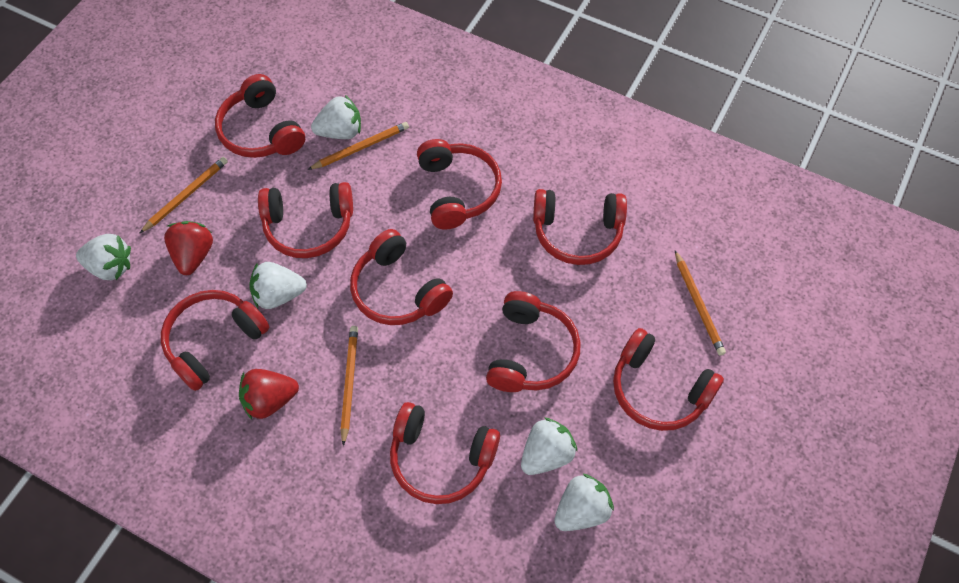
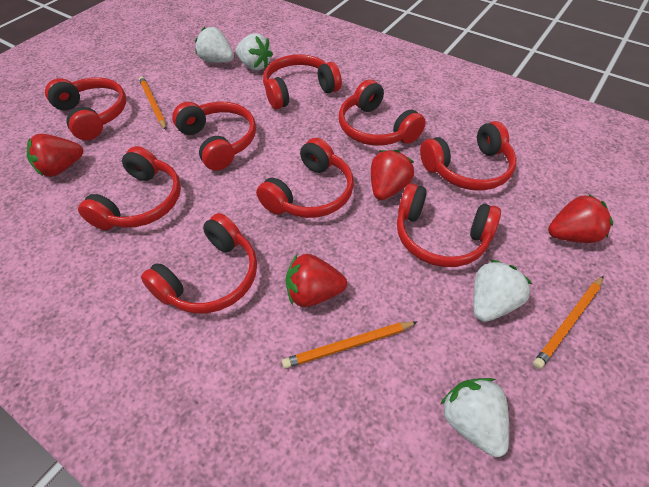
orange pencil: [139,157,228,234] [307,122,409,170] [341,326,358,446] [675,250,726,356] = 4 -> [139,76,166,130] [282,321,417,369] [533,276,604,369] = 3
red strawberry: [164,221,213,275] [239,369,299,420] = 2 -> [27,134,83,177] [285,254,347,307] [371,150,414,200] [548,194,613,243] = 4
white strawberry: [76,234,131,280] [249,262,307,309] [311,95,361,139] [521,418,578,475] [554,473,614,531] = 5 -> [195,27,234,63] [236,33,273,71] [440,378,509,457] [473,260,532,322] = 4

